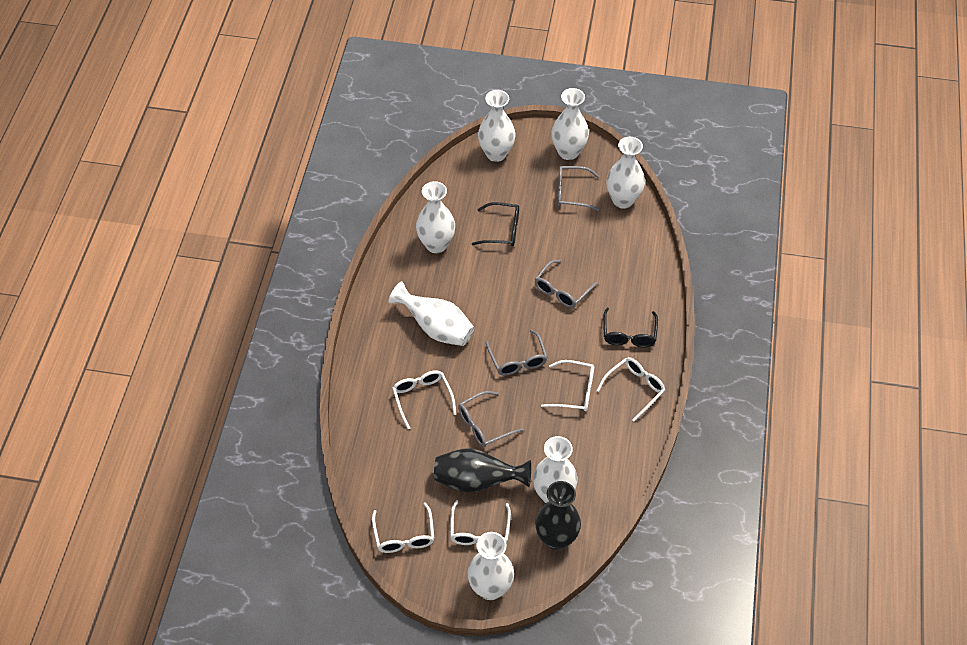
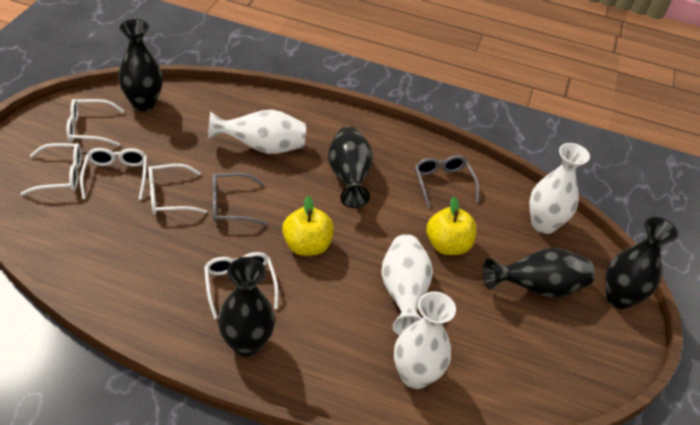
black glasses: [472,202,519,246] [603,308,658,348] = 2 -> none = 0
black vase: [434,448,531,493] [535,481,581,550] = 2 -> [118,19,163,111] [218,257,275,357] [328,126,373,208] [483,248,595,298] [605,217,678,309] = 5
grey glasses: [458,391,524,447] [486,329,548,376] [535,260,598,308] [558,166,600,211] = 4 -> [213,173,267,225] [415,155,479,208] = 2
white vase: [389,281,474,346] [416,181,455,253] [467,532,514,600] [478,90,515,162] [533,436,578,503] [552,88,589,160] [606,137,645,209] = 7 -> [208,110,306,154] [381,234,433,336] [394,291,456,389] [529,143,590,234] = 4
yellow apple: none = 0 -> [282,196,334,256] [426,197,477,255] = 2

